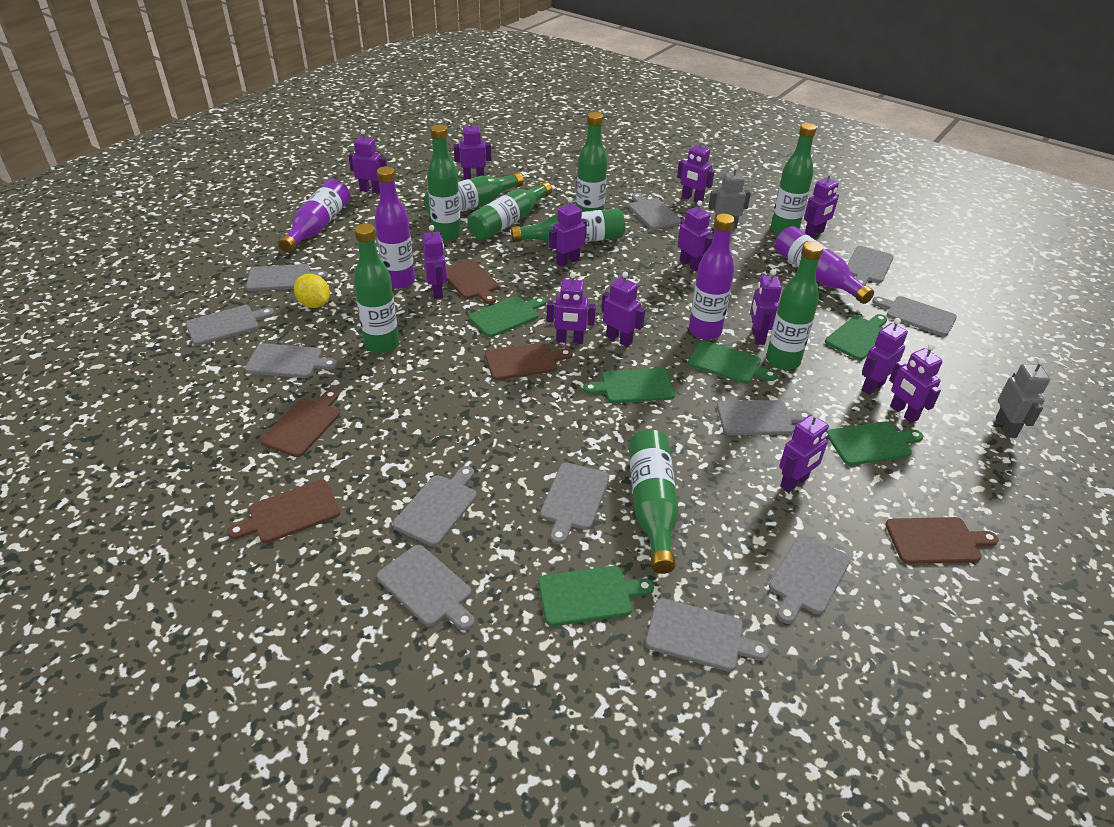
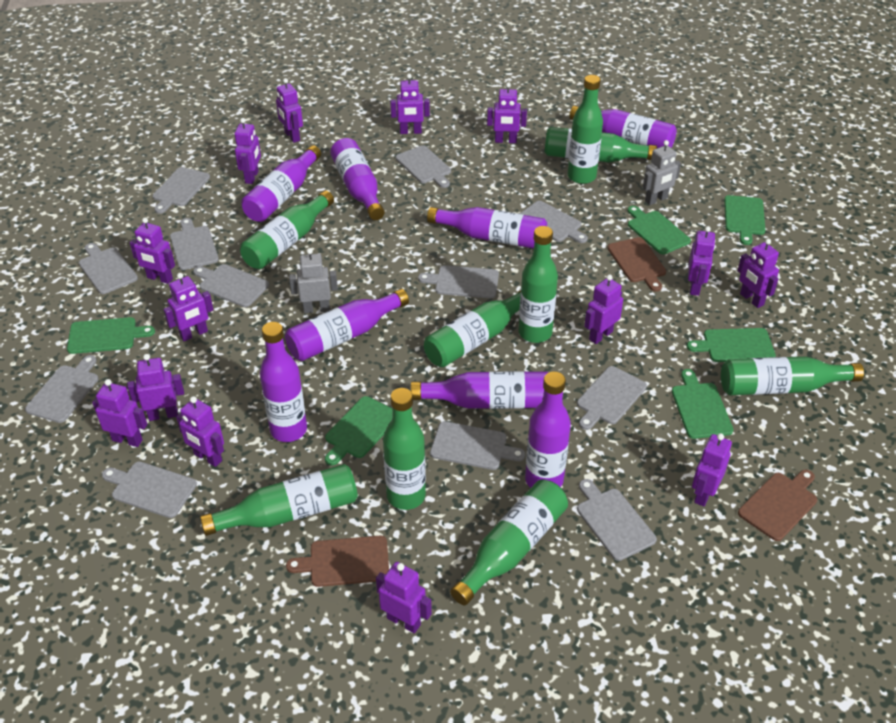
brown cutting board: [227,480,341,543] [260,390,340,457] [446,259,499,304] [485,342,573,380] [885,517,998,564] = 5 -> [286,536,389,587] [607,237,666,291] [738,469,817,541] = 3
purple bottle: [278,179,350,253] [375,166,415,289] [689,214,735,340] [775,226,874,304] = 4 -> [241,145,321,222] [260,322,307,442] [285,289,409,361] [330,138,384,220] [411,371,548,409] [427,207,547,249] [525,372,571,488] [569,106,677,148] = 8
purple robot: [348,129,387,194] [423,225,447,299] [454,118,492,180] [547,272,596,344] [549,197,587,267] [602,272,645,347] [677,138,715,202] [678,200,713,271] [750,269,782,345] [779,411,829,492] [804,171,839,237] [862,318,908,395] [889,344,942,423] = 13 -> [92,379,147,447] [127,354,184,421] [130,218,175,284] [163,273,213,341] [176,396,224,467] [235,118,261,184] [276,78,303,143] [376,562,432,633] [390,74,430,134] [487,82,527,143] [584,274,623,344] [688,226,715,296] [692,433,732,507] [738,239,779,308] = 14
yellow lemon: [294,274,330,308] = 1 -> none = 0

